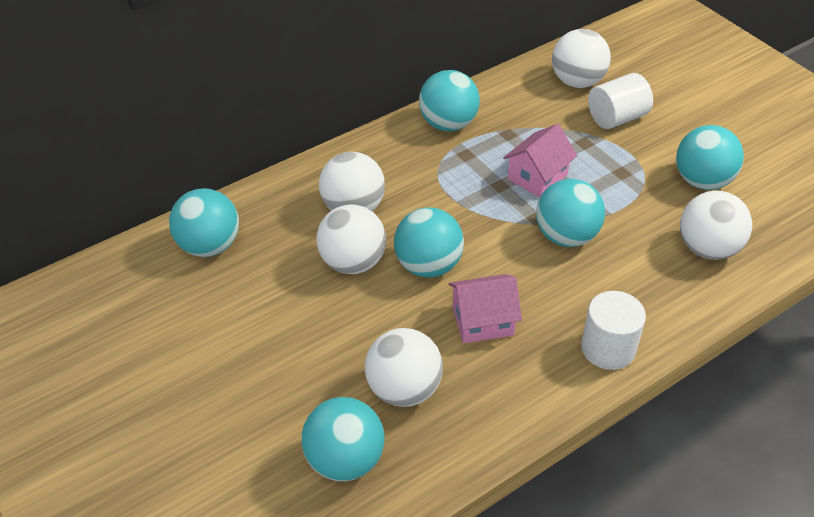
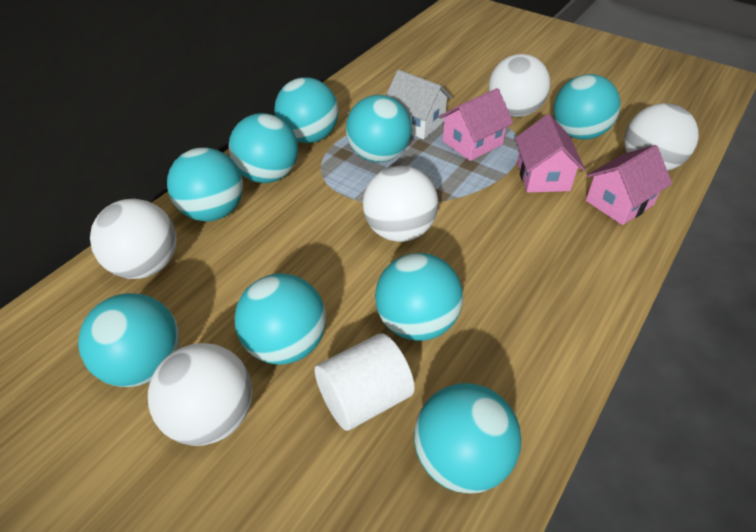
pink house: [449,274,522,343] [503,124,577,198] = 2 -> [439,88,513,161] [515,114,585,193] [586,145,672,225] = 3
turquoise ball: [169,188,239,257] [301,397,384,481] [394,207,464,278] [419,70,480,131] [536,179,605,247] [676,125,744,190] = 6 -> [78,293,179,387] [167,148,243,221] [228,113,298,183] [234,274,326,365] [274,77,339,143] [346,95,412,163] [375,253,463,341] [414,383,521,494] [554,74,620,140] = 9
white cylinder: [581,291,646,370] [588,73,653,129] = 2 -> [315,333,415,431] = 1
white house: none = 0 -> [386,70,452,139] = 1

